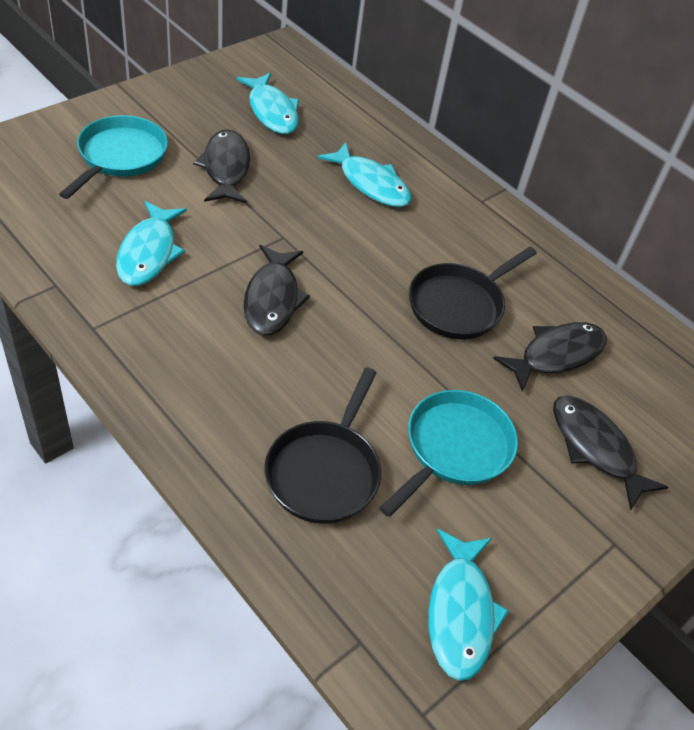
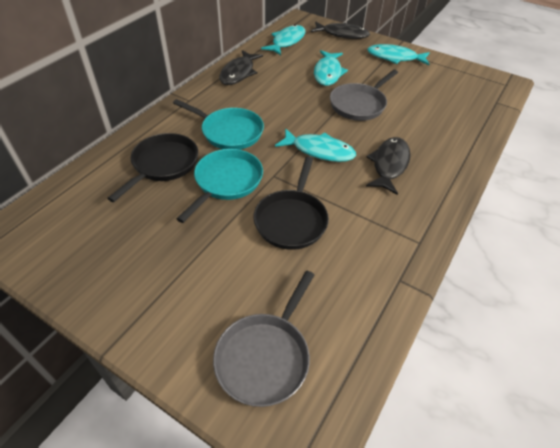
black fish: [193,129,250,203] [243,245,310,336] [493,322,607,392] [553,396,668,511] = 4 -> [219,50,263,85] [311,21,370,39] [366,137,410,195] = 3
grey pan: none = 0 -> [213,270,314,407] [330,70,398,121] = 2

